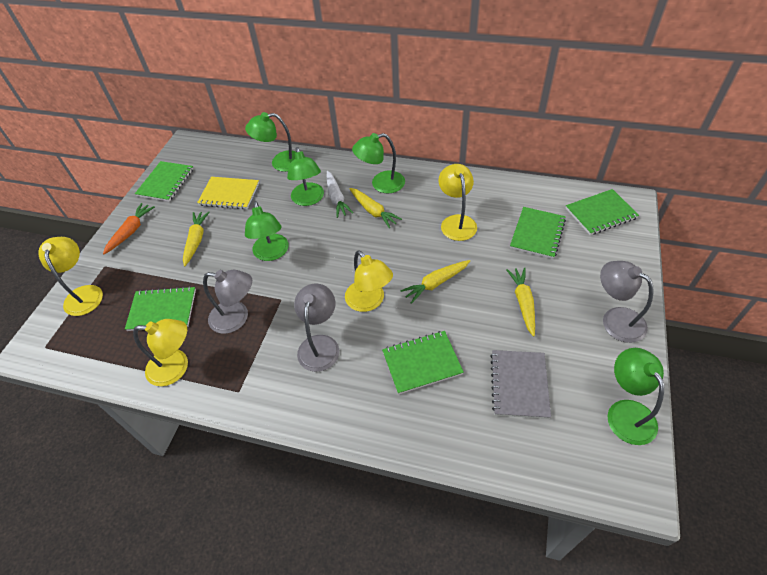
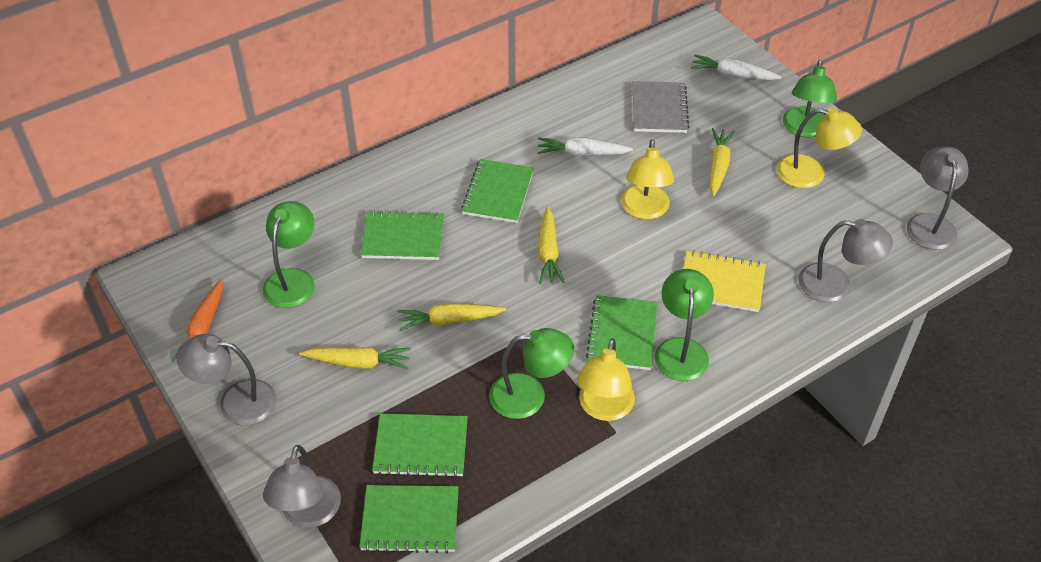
green lamp: [245,112,296,172] [245,201,289,261] [287,147,324,206] [352,133,405,193] [607,348,664,445] = 5 -> [263,201,315,308] [489,328,574,419] [654,269,714,381] [783,60,837,138] = 4
grey lamp: [203,270,252,334] [294,283,339,372] [600,261,654,343] = 3 -> [176,334,277,426] [263,445,341,528] [799,219,893,302] [907,146,969,250] = 4
white carrot: [327,171,353,218] = 1 -> [537,137,633,156] [691,55,781,80] = 2
yellow lamp: [38,237,103,316] [133,319,188,386] [345,250,393,312] [438,164,477,241] = 4 -> [577,339,635,421] [621,140,674,219] [777,108,862,188] = 3

